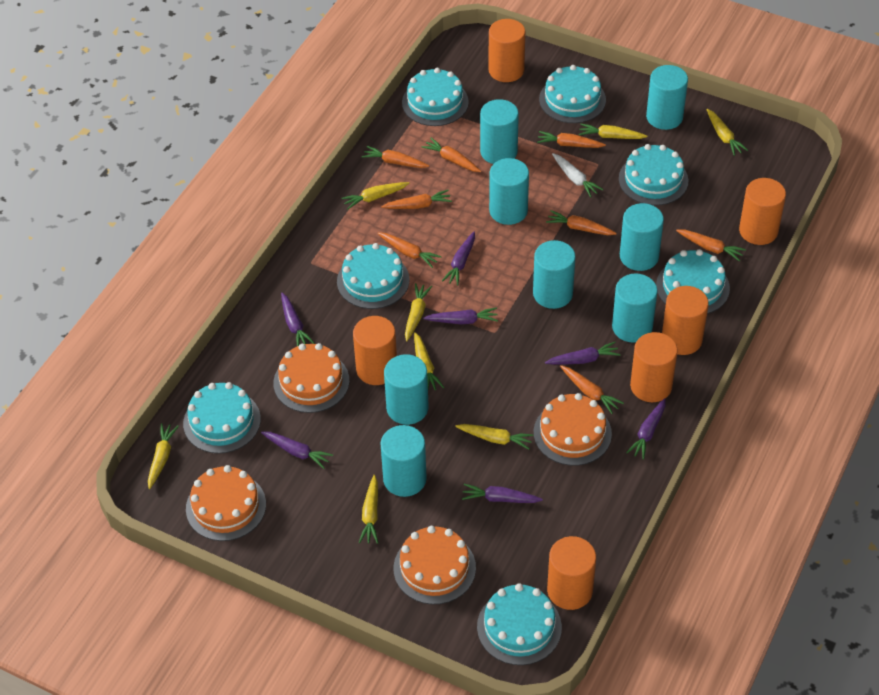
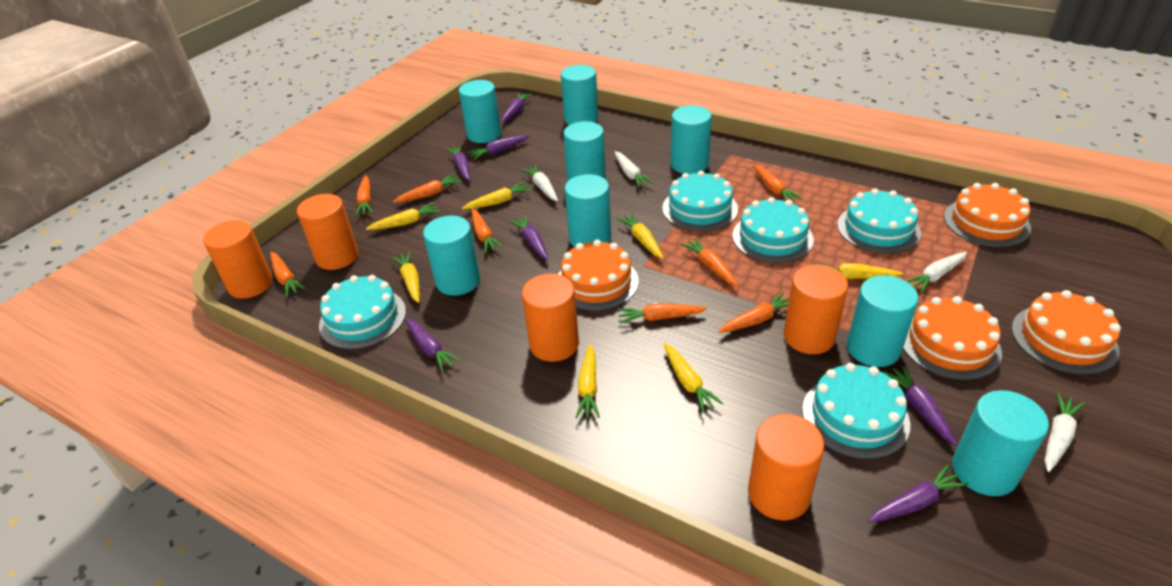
orange cylinder: [353,316,397,385] [488,19,525,82] [547,536,596,610] [630,332,678,402] [662,286,709,355] [739,178,786,245] = 6 -> [203,220,273,299] [297,194,358,270] [522,274,579,362] [748,414,824,520] [784,265,848,354] = 5
turquoise cake: [183,382,261,454] [337,243,410,309] [402,68,469,126] [477,583,562,665] [539,65,606,123] [619,144,688,206] [656,249,730,314] = 7 -> [319,275,406,349] [662,171,738,232] [732,197,814,263] [802,363,910,459] [837,188,921,254] = 5
white carrot: [552,153,603,197] = 1 -> [521,164,558,201] [615,151,654,188] [906,252,967,293] [1045,393,1085,472] = 4
yellow carrot: [148,423,179,489] [341,182,409,209] [359,475,378,544] [405,283,432,341] [414,332,444,390] [455,424,534,450] [579,123,647,139] [707,109,748,156] = 8 -> [366,203,440,230] [392,251,420,303] [462,182,532,209] [575,344,600,419] [617,213,663,259] [663,343,724,413] [813,263,903,279] = 7

